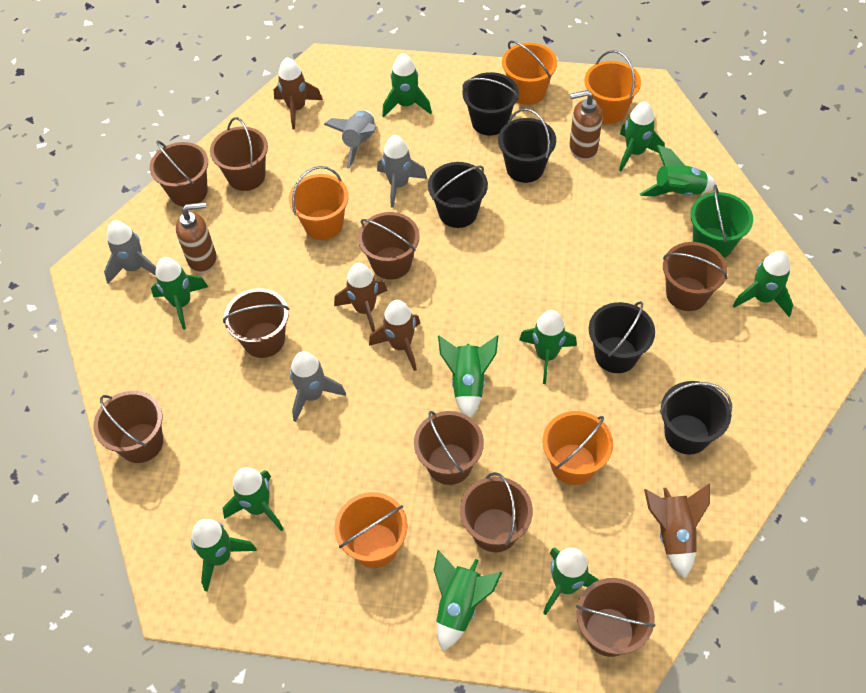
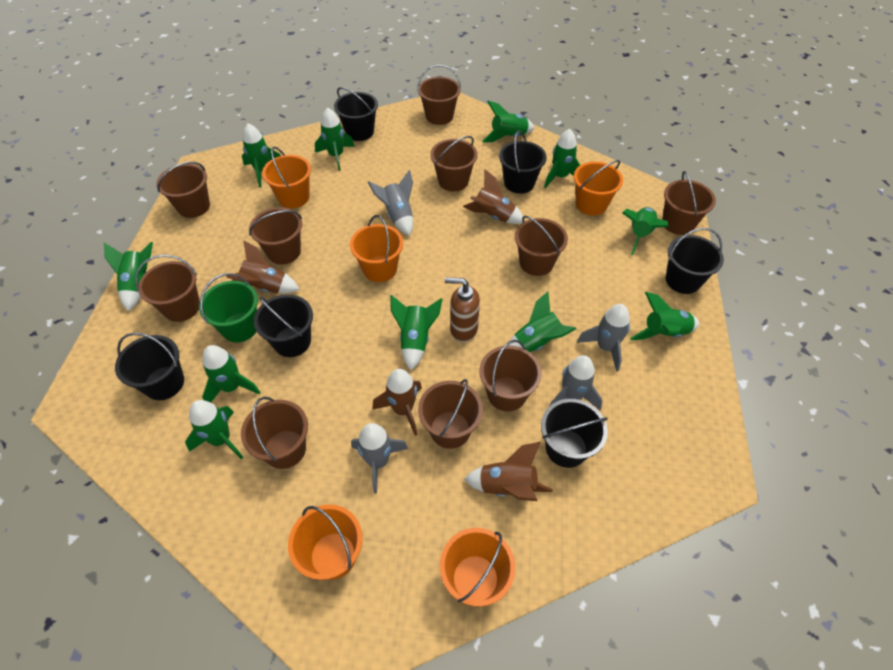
black bucket: [428,162,488,228] [462,72,519,135] [498,108,556,183] [589,301,655,373] [660,381,732,455] = 5 -> [115,333,184,400] [254,295,313,357] [334,87,378,141] [499,130,547,194] [541,399,608,468] [666,228,724,294] = 6
brown bucket: [93,391,163,463] [150,140,208,207] [210,117,268,191] [223,288,290,358] [358,212,420,280] [414,411,484,485] [460,472,533,552] [576,578,655,657] [663,242,728,311] = 9 -> [135,254,200,322] [156,162,210,218] [241,397,308,469] [249,207,302,264] [417,65,461,125] [418,379,483,449] [430,136,477,191] [479,340,542,411] [515,215,568,276] [662,171,716,235] = 10
brown soap dispenser: [176,202,217,273] [569,90,603,161] = 2 -> [445,278,480,343] = 1

